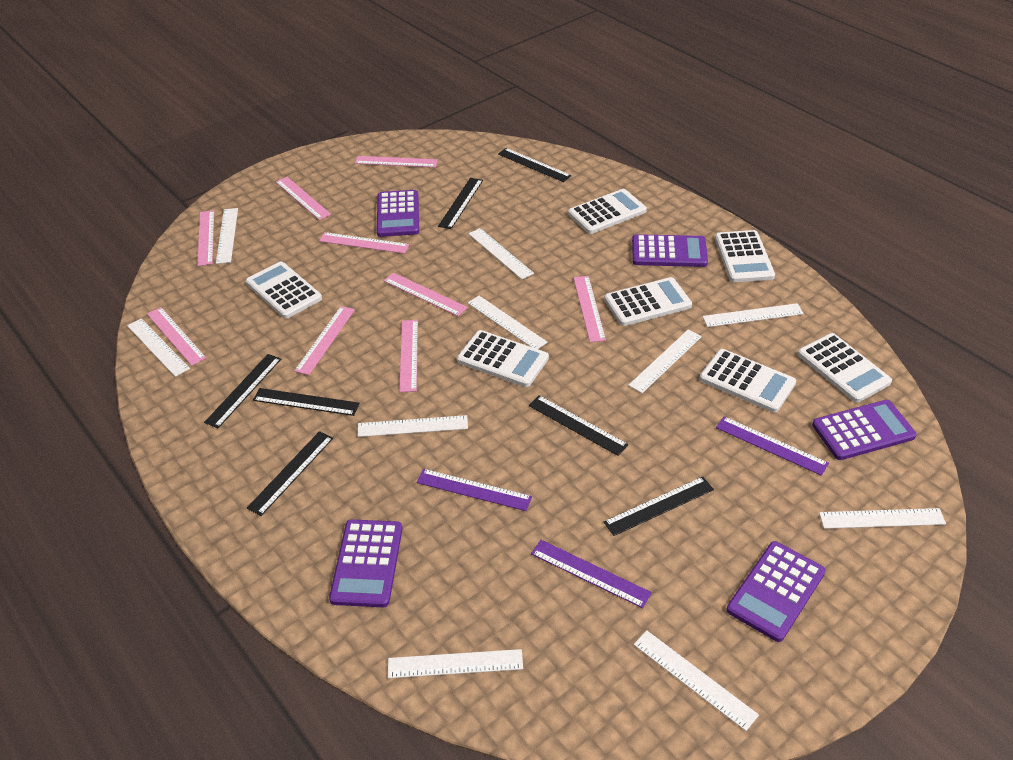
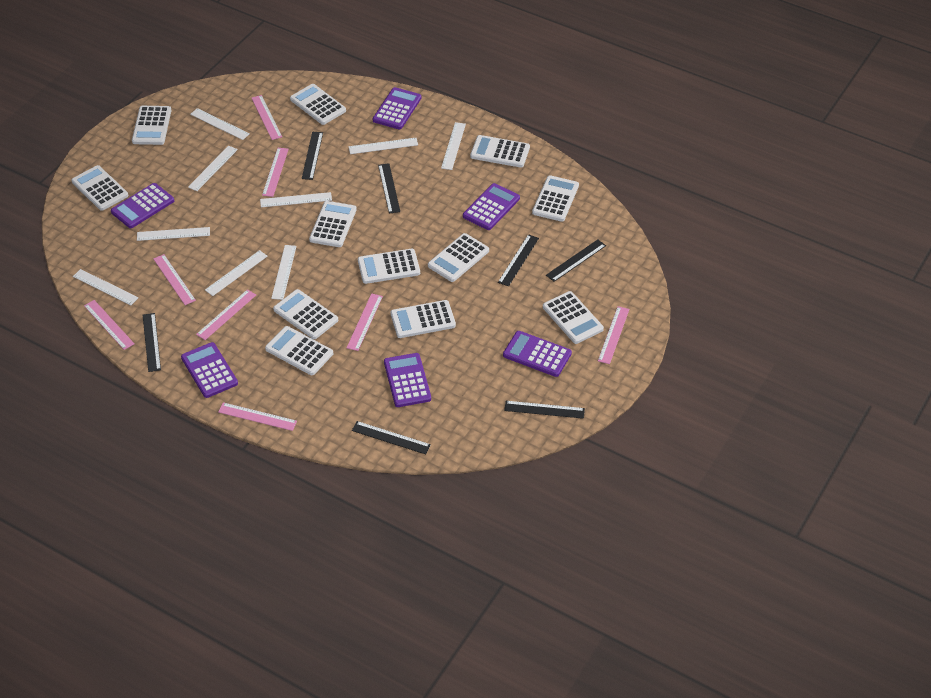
pink ruler: [147,307,206,366] [197,210,214,266] [276,177,331,220] [294,306,355,375] [319,232,409,254] [355,156,438,168] [384,273,468,316] [399,320,418,392] [574,276,606,342] = 9 -> [84,300,135,350] [153,254,196,305] [196,289,256,340] [218,402,297,431] [252,95,282,140] [262,148,289,197] [347,293,383,351] [598,306,629,364] = 8
purple calculator: [329,519,402,607] [377,190,419,237] [632,234,708,267] [726,541,826,642] [812,400,917,460] = 5 -> [111,183,174,228] [181,342,238,398] [373,87,421,129] [384,353,431,407] [463,183,520,230] [503,331,572,377] = 6
purple ruler: [417,469,532,511] [531,540,652,608] [716,417,829,476] = 3 -> none = 0
white calculator: [246,262,322,319] [457,330,549,387] [568,189,647,234] [604,277,692,326] [699,349,796,412] [715,230,775,282] [798,333,892,403] = 7 -> [71,165,128,211] [132,106,172,145] [265,326,333,375] [273,289,338,339] [290,84,346,125] [309,201,357,247] [358,249,420,284] [391,300,456,338] [428,233,489,282] [470,135,530,168] [532,175,579,222] [543,291,604,344] = 12
white ruler: [127,318,190,377] [216,208,238,264] [358,415,468,437] [388,649,523,678] [468,228,534,279] [468,296,548,349] [628,330,702,393] [634,630,759,731] [703,303,804,327] [819,508,946,529] = 10 -> [73,269,139,305] [137,227,210,241] [188,146,238,191] [190,108,250,140] [205,250,268,296] [260,192,332,207] [271,245,297,300] [349,138,418,154] [441,122,466,170] = 9

